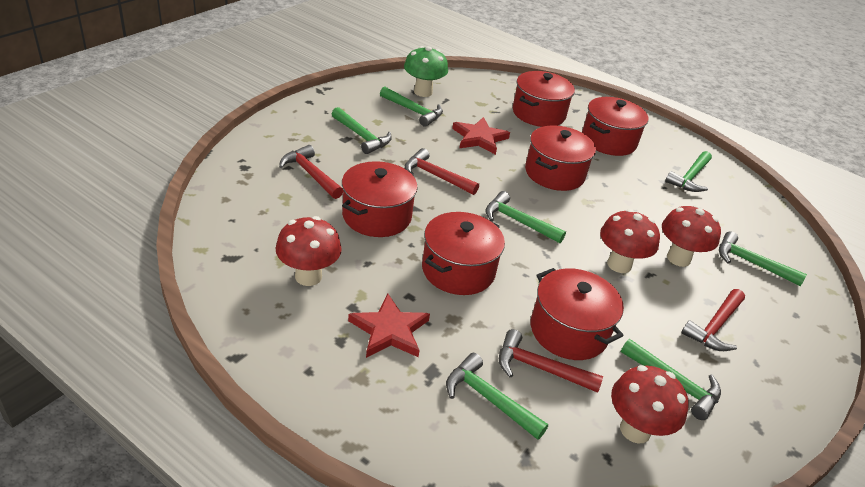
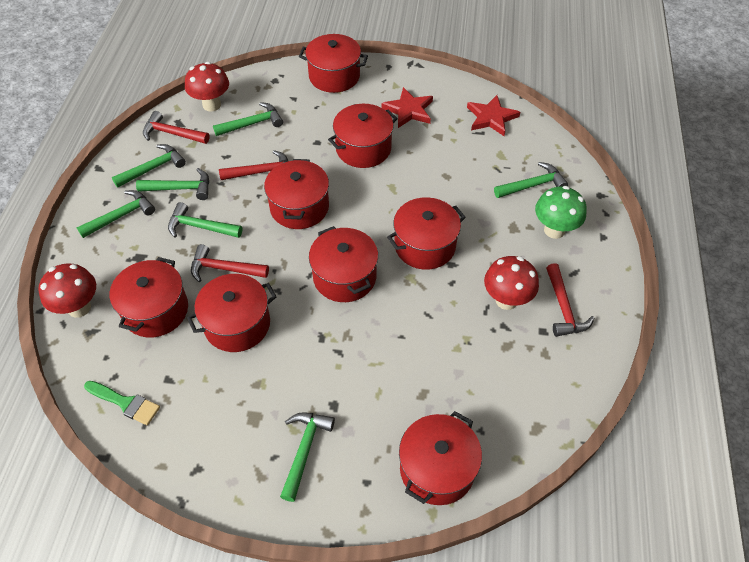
green brush: none = 0 -> [84,381,160,425] = 1
red mushroom: [275,216,342,286] [600,209,660,273] [611,365,688,443] [662,205,721,267] = 4 -> [38,264,96,318] [185,62,229,112] [484,256,539,310] = 3
red pot: [342,161,418,237] [422,212,505,295] [513,71,575,127] [525,125,596,191] [531,268,624,360] [582,97,648,156] = 6 -> [110,257,188,337] [187,274,277,352] [264,159,329,229] [299,34,368,93] [309,226,378,302] [328,104,398,168] [387,197,466,270] [399,411,482,505] = 8

